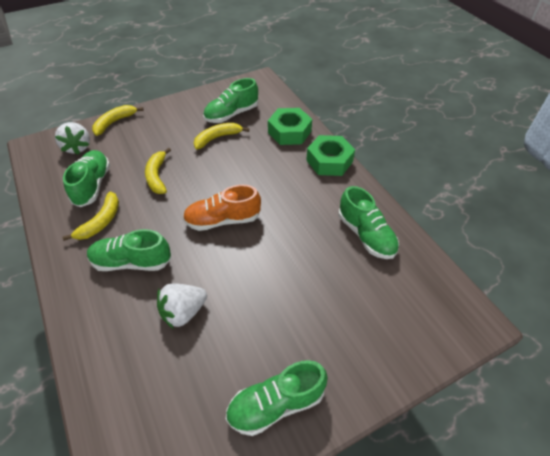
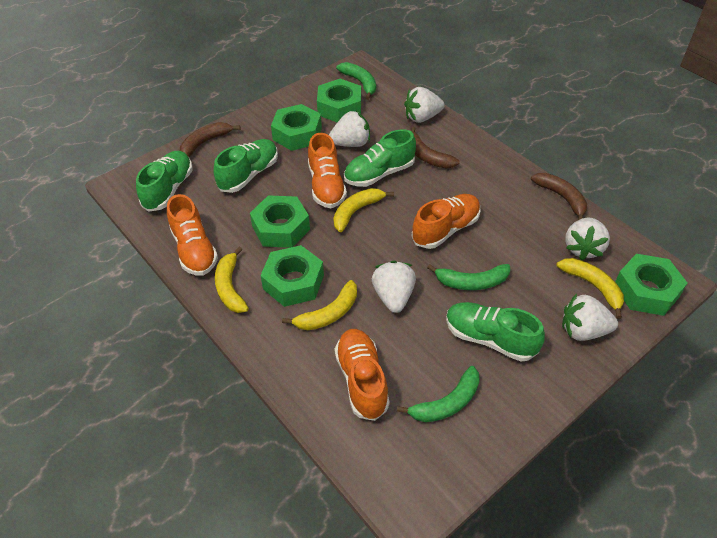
brown banana: none = 0 -> [180,122,241,157] [411,127,460,169] [531,173,587,220] = 3
green banana: none = 0 -> [336,62,376,100] [397,366,480,422] [427,264,510,290] = 3
green nut: [268,108,312,145] [306,135,355,176] = 2 -> [250,195,310,248] [260,245,324,307] [271,104,322,151] [317,79,361,122] [615,254,687,316] = 5
green shoe: [63,150,110,207] [87,229,171,271] [203,78,258,123] [226,360,328,436] [338,186,399,259] = 5 -> [136,151,193,212] [213,139,278,193] [344,129,416,187] [446,302,545,362] = 4
orange shoe: [183,185,261,231] = 1 -> [167,194,218,276] [308,133,347,208] [335,329,390,421] [412,194,480,249] = 4
white strawberry: [55,122,90,155] [157,283,207,329] = 2 -> [329,111,370,147] [372,261,416,313] [404,87,445,123] [562,294,618,341] [565,217,610,260] = 5

